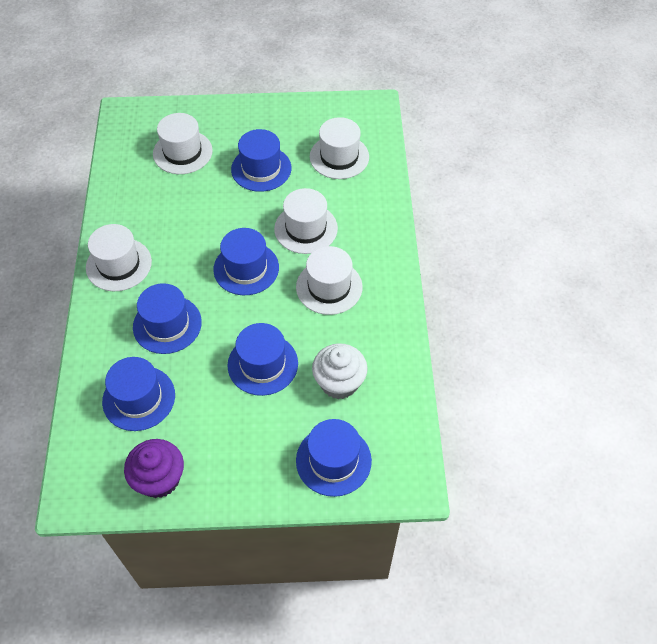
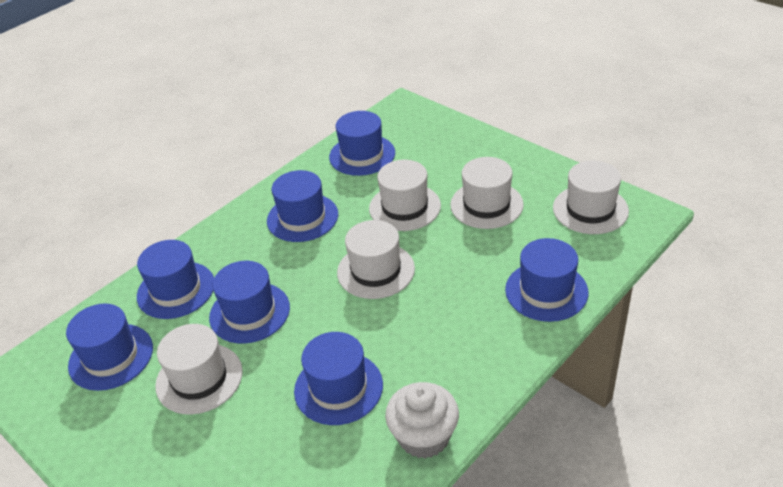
blue hat: [102,357,175,431] [133,283,202,354] [213,228,279,295] [228,323,298,396] [231,129,291,192] [296,419,372,497] = 6 -> [66,304,153,391] [137,240,214,319] [209,261,290,343] [267,170,338,242] [294,332,383,425] [329,111,395,176] [505,238,588,322] = 7
purple cupcake: [124,439,184,498] = 1 -> none = 0

